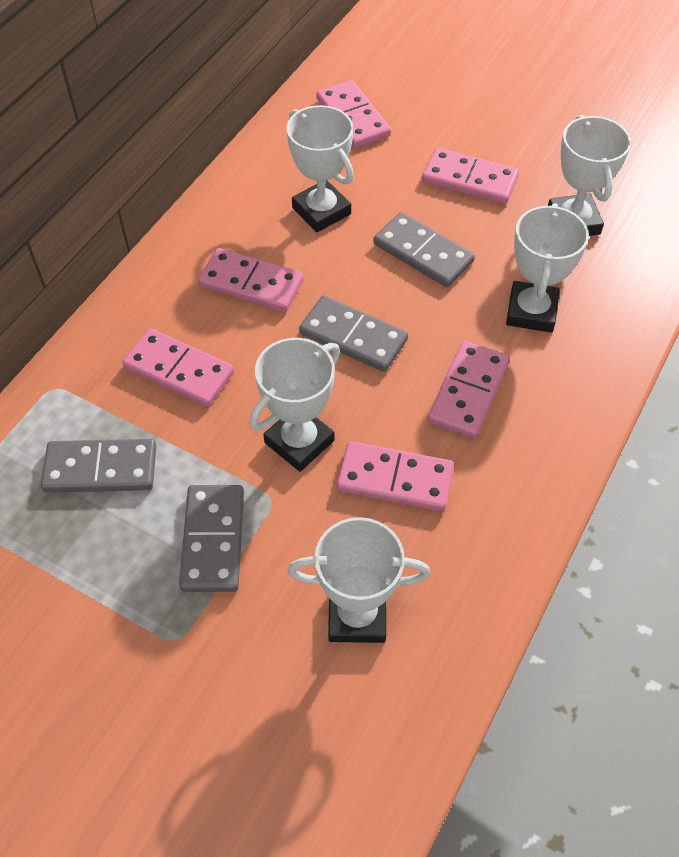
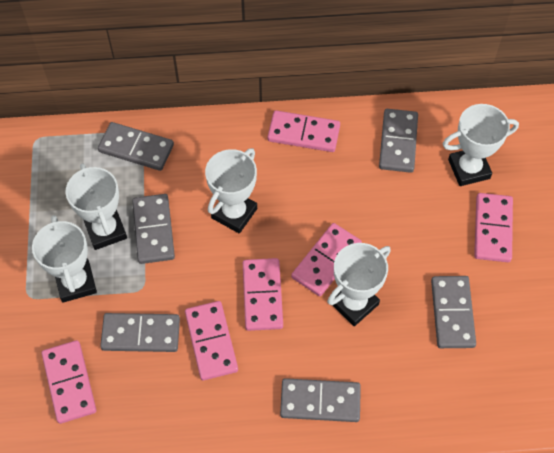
grey domino: [41,439,156,493] [179,485,244,592] [299,295,408,372] [373,212,475,287] = 4 -> [98,122,174,171] [100,313,180,352] [132,194,175,264] [280,378,361,422] [379,109,418,173] [431,276,476,348] = 6

